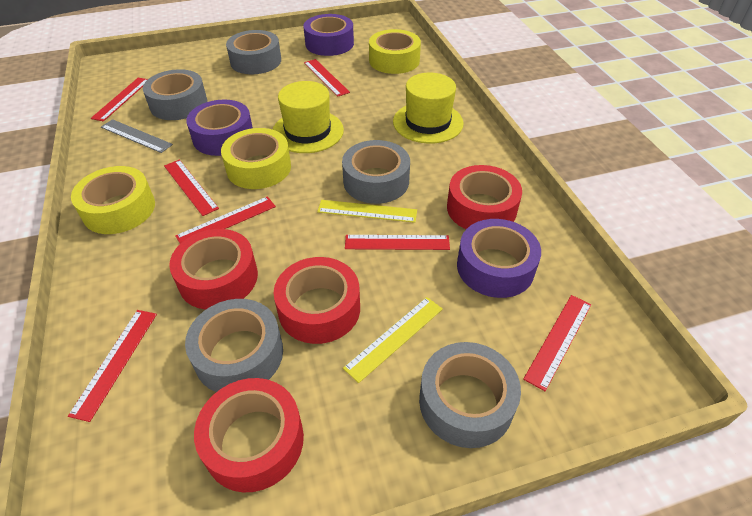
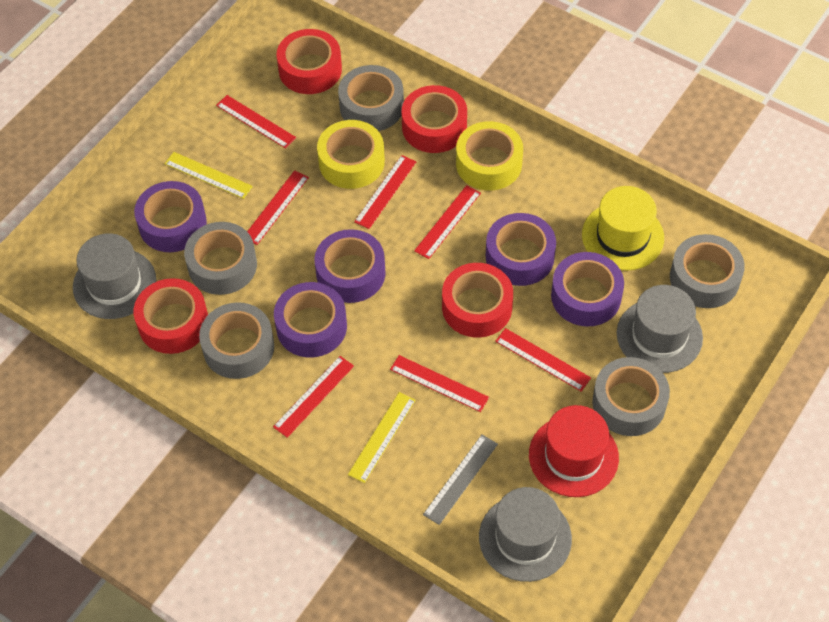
grey hat: none = 0 -> [73,233,156,319] [479,487,572,582] [617,285,703,373] = 3
purple tape: [186,100,253,156] [303,14,354,56] [457,219,541,298] = 3 -> [134,181,207,252] [274,282,347,358] [314,229,386,303] [486,213,556,286] [551,252,624,327] = 5
red hat: none = 0 -> [529,405,619,497] = 1
yellow hat: [273,81,344,153] [393,73,464,144] = 2 -> [582,186,664,271] = 1
yellow tape: [71,166,155,234] [221,128,291,189] [369,29,421,74] = 3 -> [317,120,385,189] [456,121,523,190] = 2

